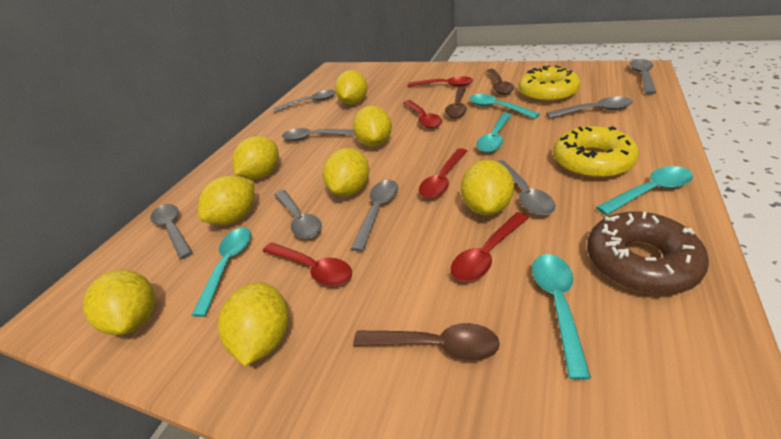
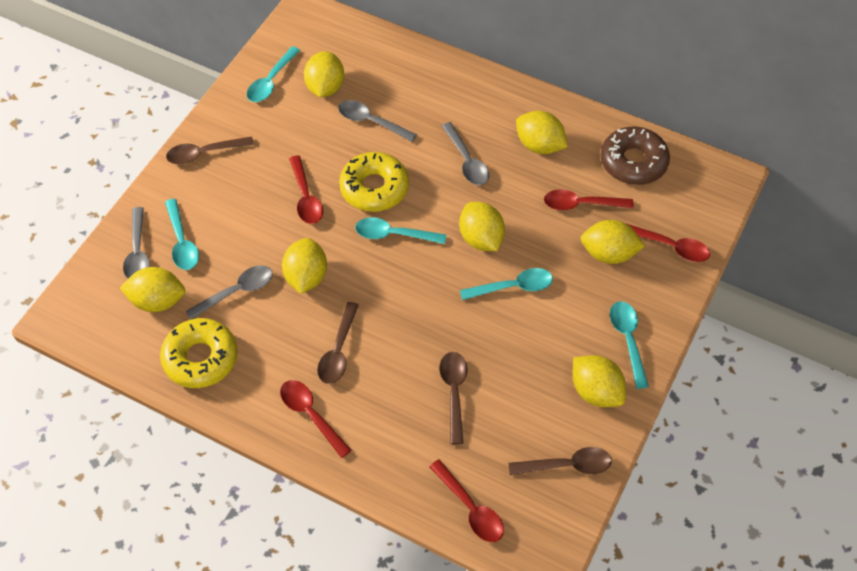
brown spoon: [353,323,500,361] [445,87,467,118] [487,69,514,95] = 3 -> [166,136,254,164] [317,302,359,384] [439,352,468,444] [508,447,612,475] = 4
grey spoon: [150,204,193,259] [274,90,336,112] [275,190,322,239] [282,128,355,141] [351,180,398,252] [496,160,556,216] [546,97,633,118] [630,59,656,94] = 8 -> [123,207,150,279] [185,265,273,320] [338,100,417,142] [442,122,489,185] = 4
yellow lemon: [83,270,156,335] [198,175,254,225] [218,282,289,366] [233,136,279,179] [323,148,369,196] [335,70,367,105] [353,105,392,147] [461,160,514,215] = 8 -> [120,267,185,312] [282,238,327,294] [304,51,344,97] [459,202,505,251] [516,111,568,154] [573,355,626,407] [581,220,645,264] = 7

